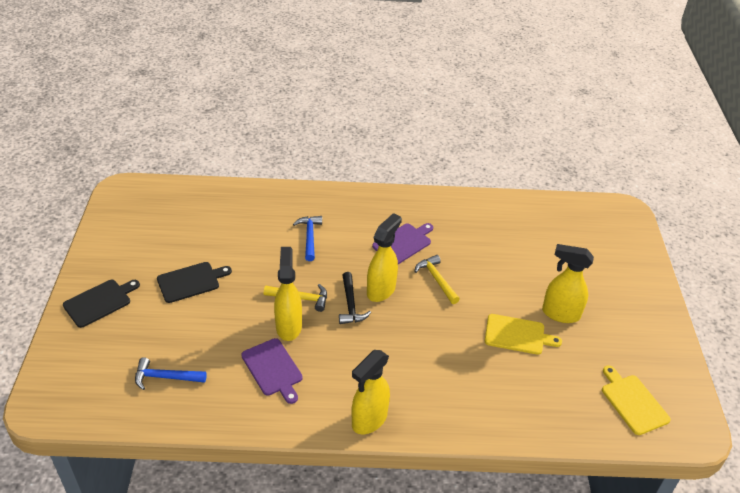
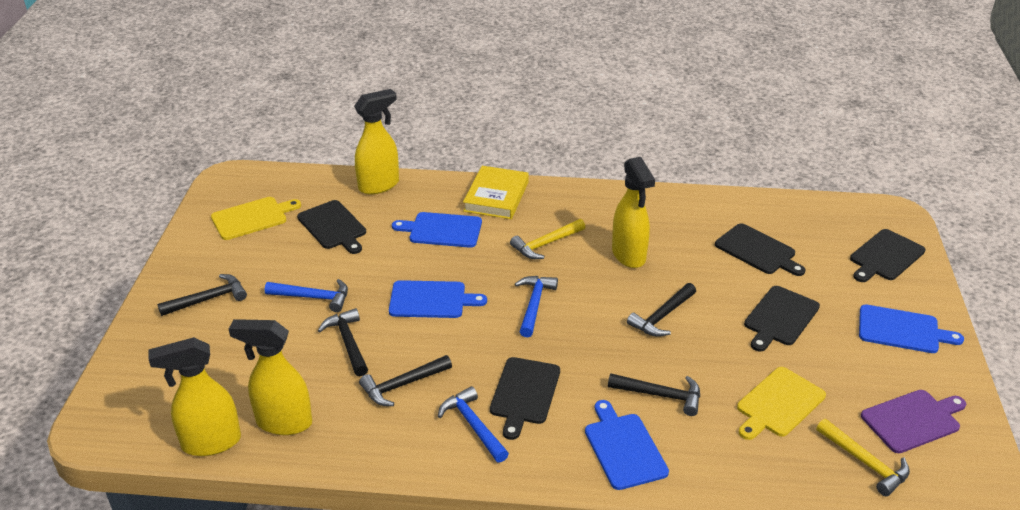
black cutting board: [63,280,140,328] [157,262,232,303] = 2 -> [297,200,366,254] [490,357,560,440] [715,223,805,276] [744,286,820,351] [850,229,925,282] = 5
black hammer: [339,272,371,324] = 1 -> [157,274,247,316] [318,308,368,376] [359,355,452,406] [608,373,700,416] [627,283,696,337] = 5
blue cutting board: none = 0 -> [389,280,487,318] [392,212,482,248] [585,400,669,490] [859,304,964,353] = 4
blue hammer: [135,357,207,390] [293,216,322,261] = 2 -> [265,279,348,312] [438,386,509,463] [515,276,558,337] = 3
purple cutting board: [241,338,303,404] [372,223,433,264] = 2 -> [861,390,966,453] = 1
yellow book: none = 0 -> [463,166,529,219] = 1

